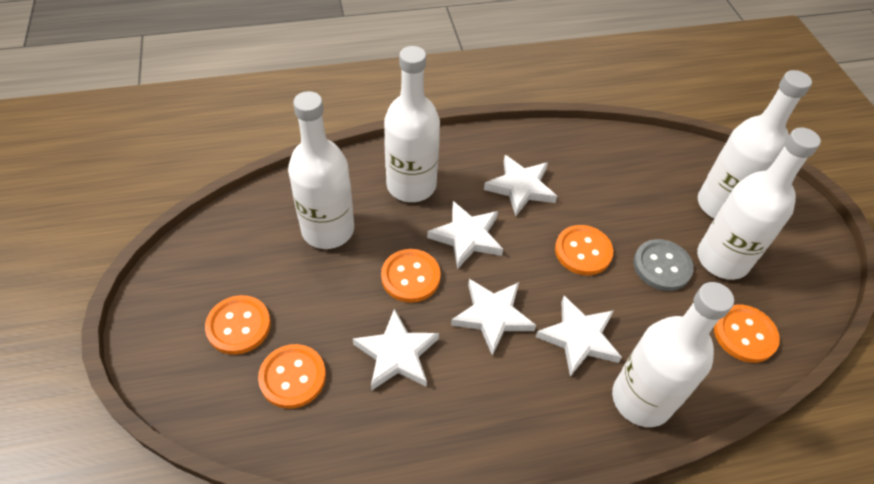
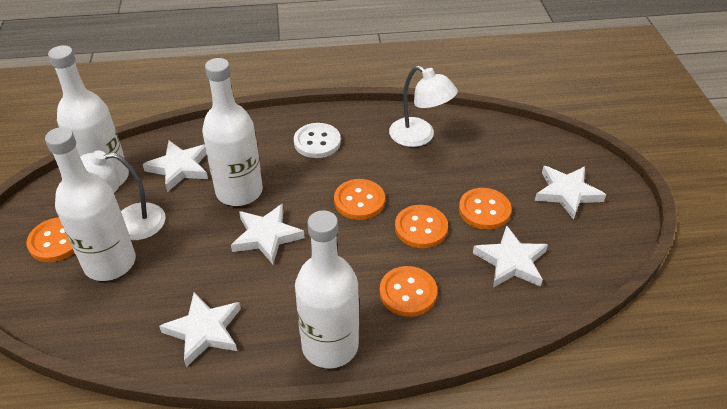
grey button: [633,239,694,291] = 1 -> none = 0
white bottle: [288,91,354,249] [384,46,440,202] [612,282,734,427] [697,127,821,280] [698,70,812,218] = 5 -> [45,127,136,281] [48,45,129,186] [202,58,263,206] [295,210,359,369] = 4
white button: none = 0 -> [294,123,341,158] = 1
white lamp: none = 0 -> [80,150,166,240] [389,66,458,147] = 2

